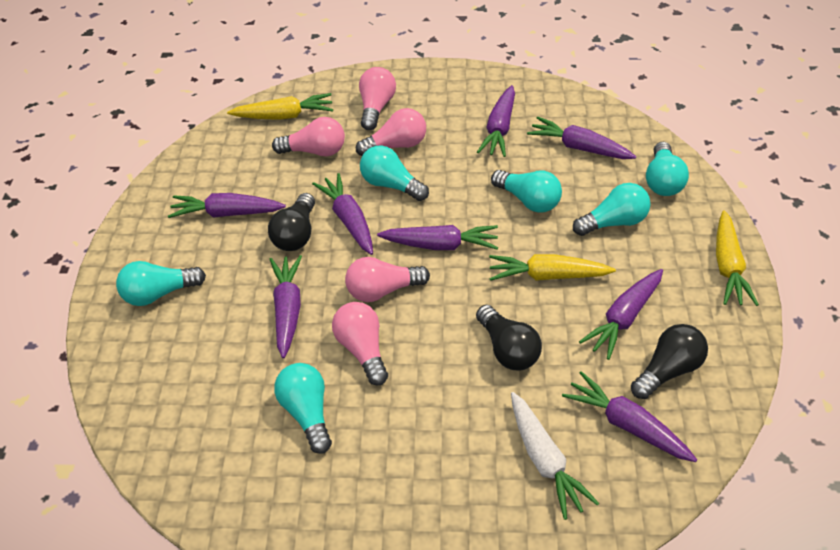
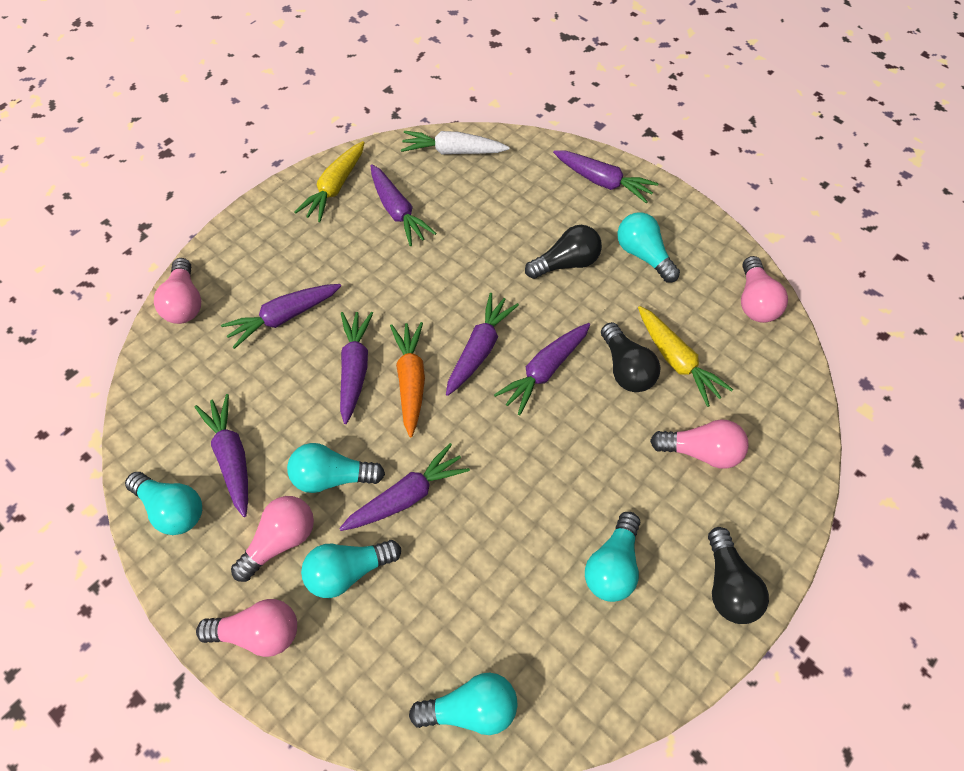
orange carrot: none = 0 -> [390,322,425,437] = 1
yellow carrot: [227,93,333,120] [489,254,616,281] [716,210,759,306] = 3 -> [295,141,365,222] [638,306,733,407] = 2

